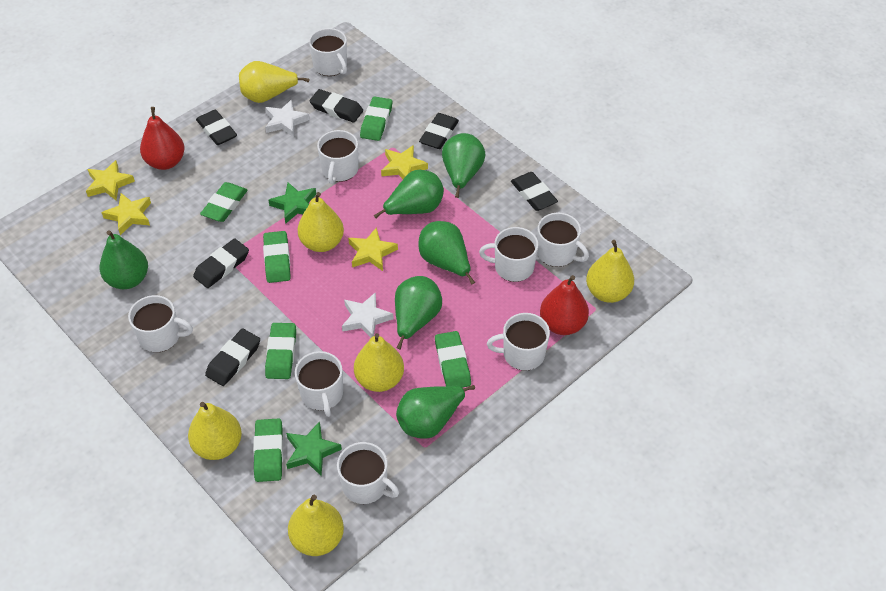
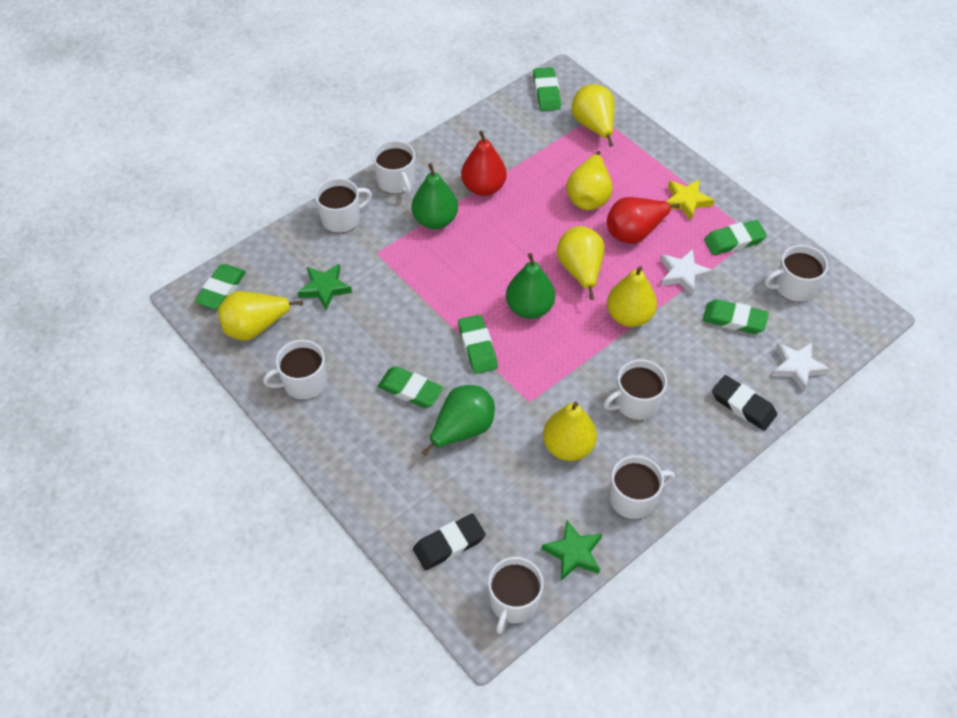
black eraser: [193,238,249,288] [196,110,237,145] [205,328,260,386] [309,89,363,123] [419,113,459,149] [511,172,558,211] = 6 -> [413,514,486,570] [712,375,777,431] = 2
green pear: [99,230,148,289] [374,170,444,219] [395,276,442,350] [396,385,475,439] [418,221,475,285] [442,133,486,198] = 6 -> [412,163,458,229] [422,385,495,456] [506,253,555,319] = 3
white mug: [128,295,193,352] [295,351,343,417] [309,28,347,76] [317,130,358,184] [337,442,399,504] [479,227,538,282] [487,313,550,371] [537,212,589,267] = 8 -> [263,340,327,400] [315,178,372,233] [373,140,415,195] [488,557,543,634] [604,359,667,420] [609,455,675,519] [765,245,828,302] = 7
yellow star: [86,160,135,200] [101,193,151,235] [348,227,398,271] [381,145,428,179] = 4 -> [666,179,714,221] = 1

